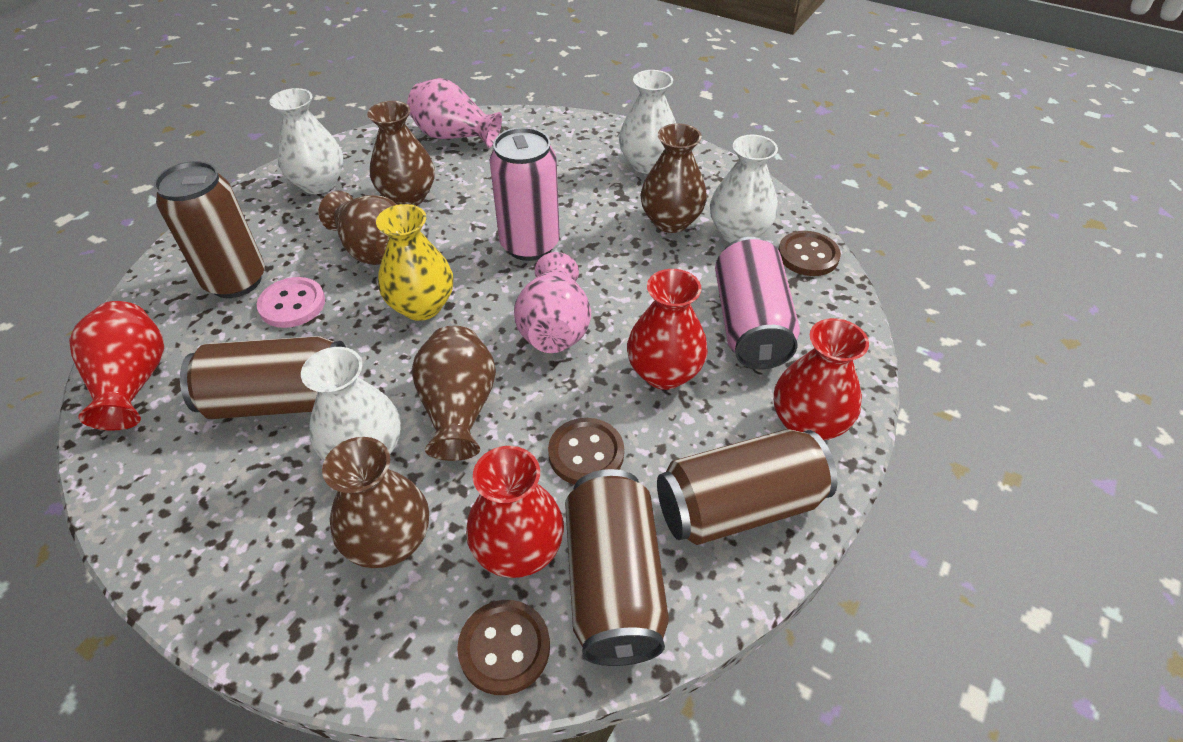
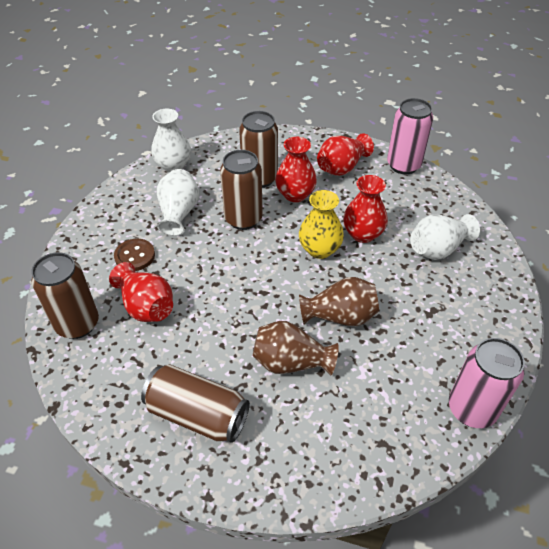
brown button: [457,600,550,695] [548,418,624,485] [778,231,841,276] = 3 -> [114,239,155,271] = 1
brown vase: [318,190,397,265] [322,437,429,568] [367,101,435,206] [412,326,496,461] [640,123,707,233] = 5 -> [253,321,339,375] [299,277,379,326] = 2
pink button: [257,277,325,328] = 1 -> none = 0
pink vase: [407,78,502,148] [514,252,591,353] = 2 -> none = 0
white vase: [270,88,343,194] [301,347,401,461] [619,70,676,174] [710,135,778,243] = 4 -> [151,109,191,172] [157,169,199,236] [410,214,480,260] = 3

